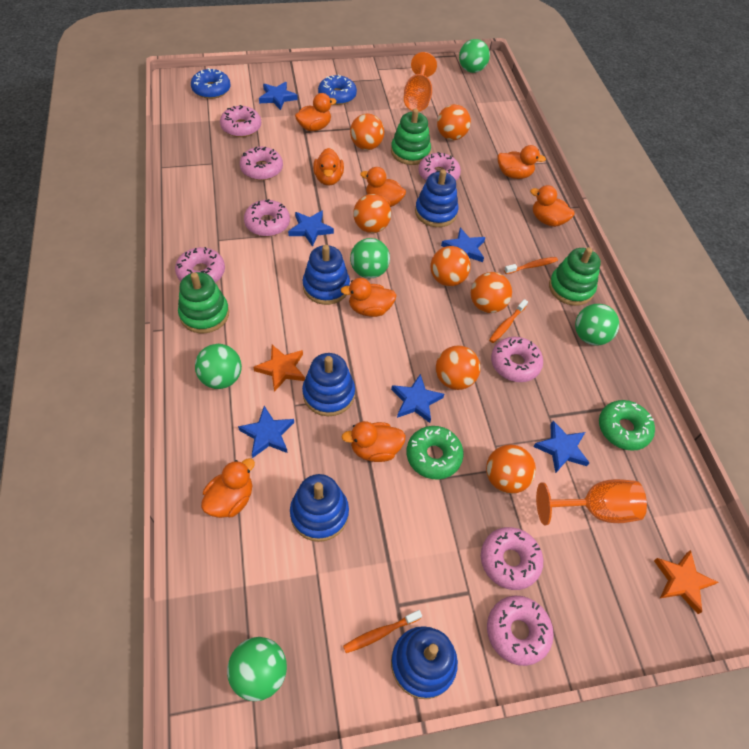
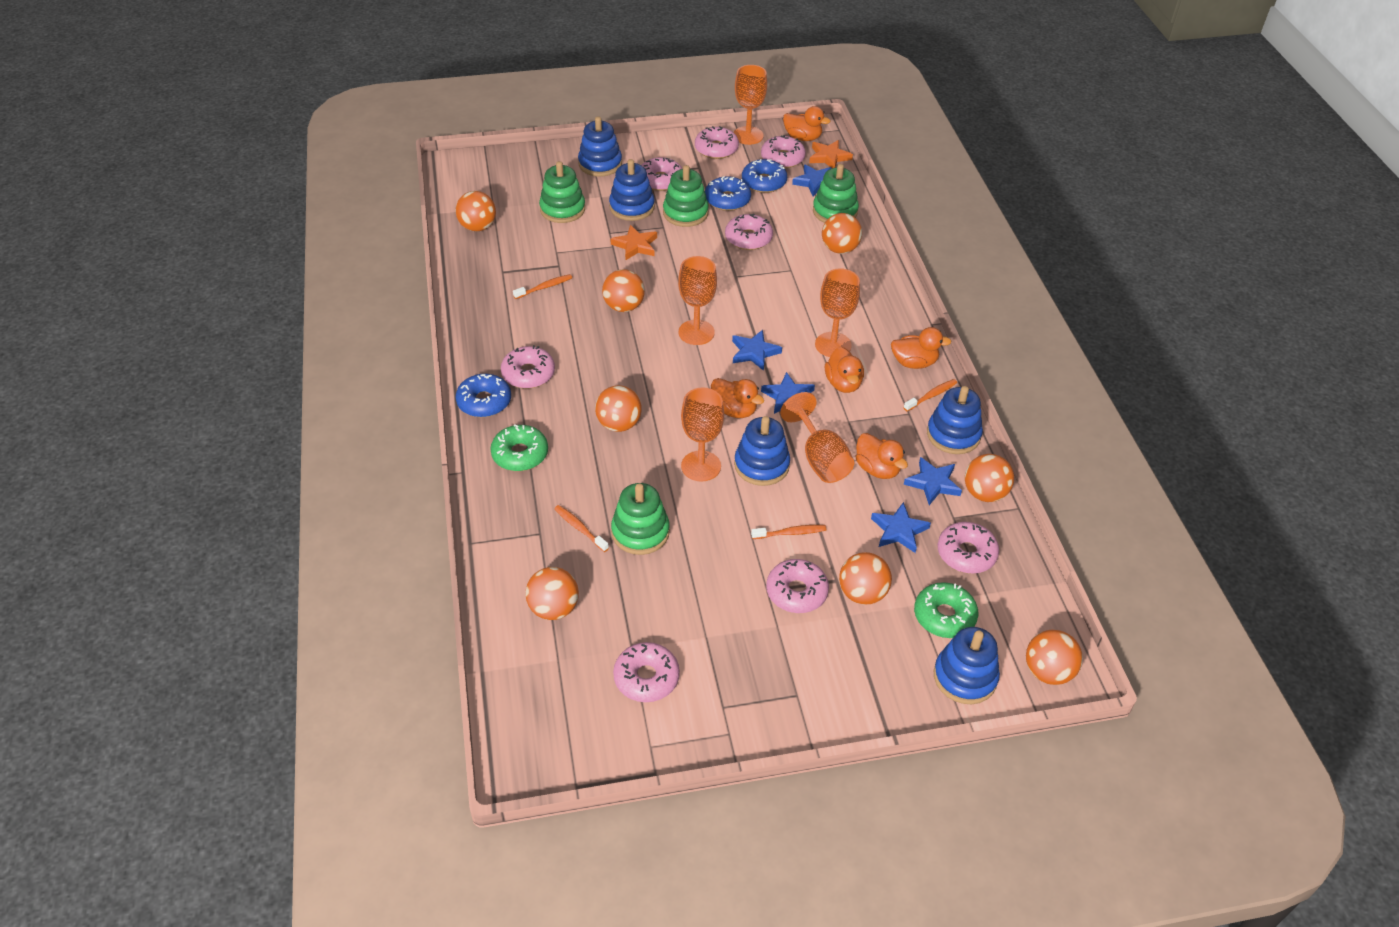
blue donut: [191,68,231,99] [318,75,357,105] = 2 -> [456,374,511,417] [705,176,751,211] [742,159,787,193] = 3
blue star: [238,406,294,458] [259,82,298,110] [288,210,334,247] [391,374,444,423] [441,228,485,262] [533,421,590,474] = 6 -> [732,330,782,371] [761,372,815,414] [792,164,832,196] [871,502,931,553] [904,457,962,505] = 5
green ball: [195,344,242,389] [227,637,287,701] [350,238,390,279] [459,39,490,73] [575,304,619,345] = 5 -> none = 0
green stacking toy: [178,272,229,333] [391,108,431,165] [549,247,601,306] = 3 -> [539,161,585,223] [611,483,670,555] [663,165,709,227] [813,164,859,223] = 4
orange ball: [350,114,384,150] [353,194,391,233] [430,246,471,286] [436,345,480,390] [437,104,471,140] [471,272,512,313] [486,444,536,494] = 7 -> [456,191,496,231] [526,567,579,620] [595,385,642,432] [602,269,645,312] [822,213,862,254] [839,552,892,605] [965,454,1014,502] [1026,630,1083,685] = 8
orange duck: [201,458,255,518] [295,93,337,131] [313,148,344,186] [340,278,397,317] [342,421,406,462] [360,167,406,207] [498,145,546,179] [530,185,575,227] = 8 -> [711,378,764,418] [783,106,831,141] [825,347,864,393] [856,433,908,479] [891,327,952,369] = 5
orange goblet: [404,52,437,111] [536,479,647,525] = 2 -> [678,256,717,345] [681,388,724,481] [733,65,767,145] [780,392,854,483] [815,268,860,357] = 5
orange toothbrush: [343,610,422,653] [489,299,528,343] [504,257,558,274] = 3 -> [513,274,572,299] [554,505,609,552] [751,525,826,539] [903,379,957,411] = 4

